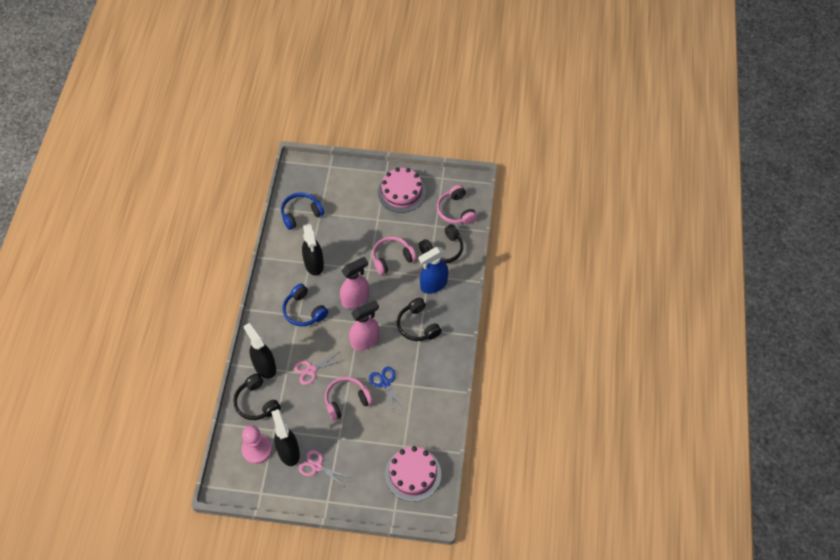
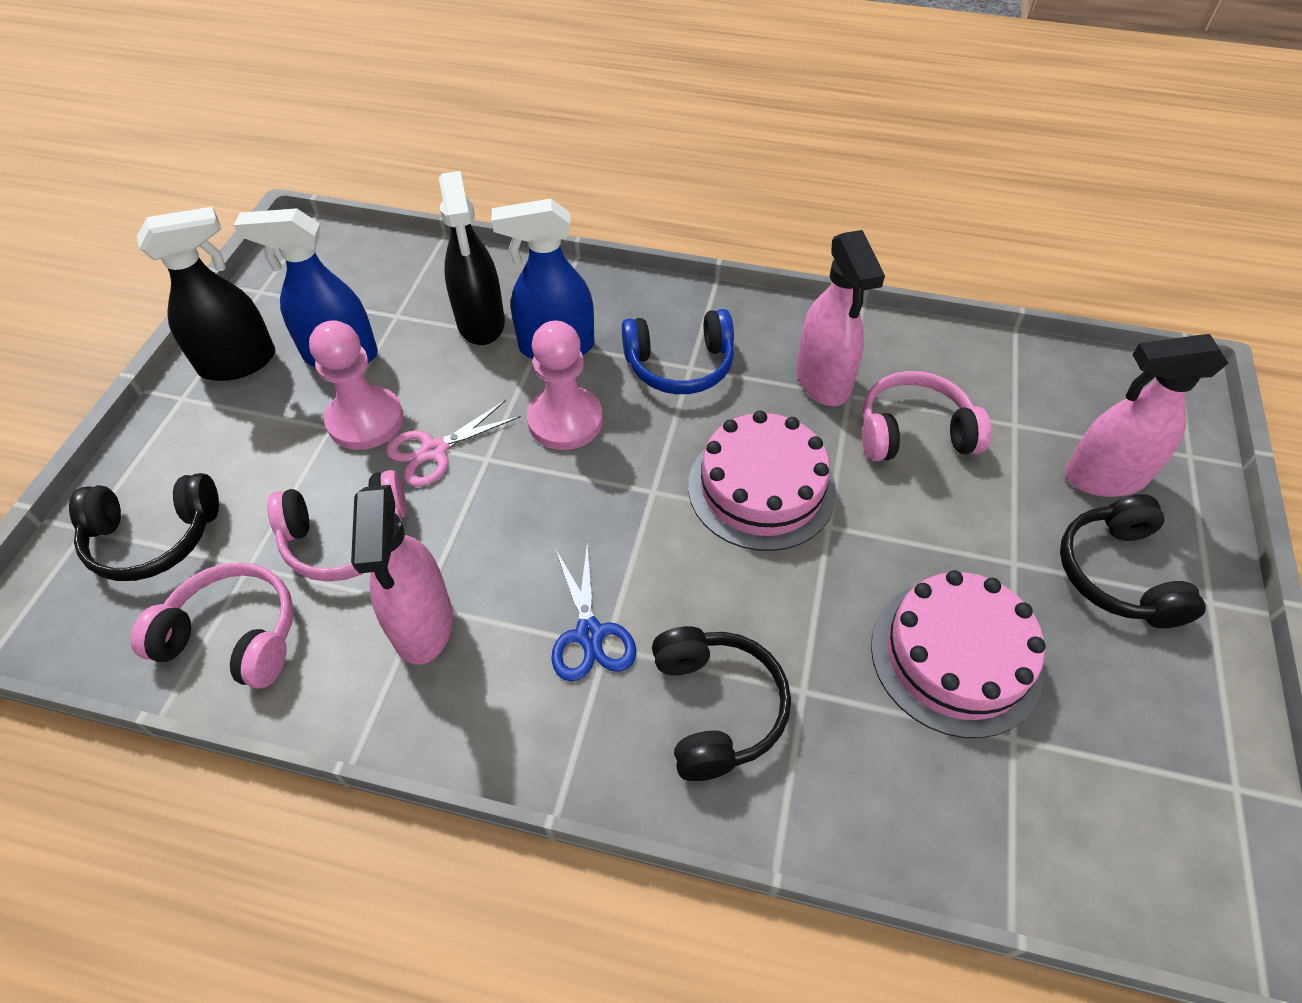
black spray bottle: [243,323,276,379] [271,409,300,466] [302,224,324,276] = 3 -> [137,207,275,381] [439,171,505,345] = 2
blue headphones: [281,192,324,230] [283,284,328,326] = 2 -> [622,309,734,394] = 1
blue spray bottle: [419,247,448,294] = 1 -> [234,208,378,367] [492,199,594,359] = 2
pink pawn: [241,425,272,464] = 1 -> [309,320,403,450] [527,321,603,450] = 2
pink scissors: [294,352,345,385] [299,450,351,488] = 2 -> [386,400,521,487] = 1
pink spray bottle: [340,257,369,309] [349,300,379,350] = 2 -> [351,485,453,665] [796,230,885,406] [1065,334,1228,497] = 3

